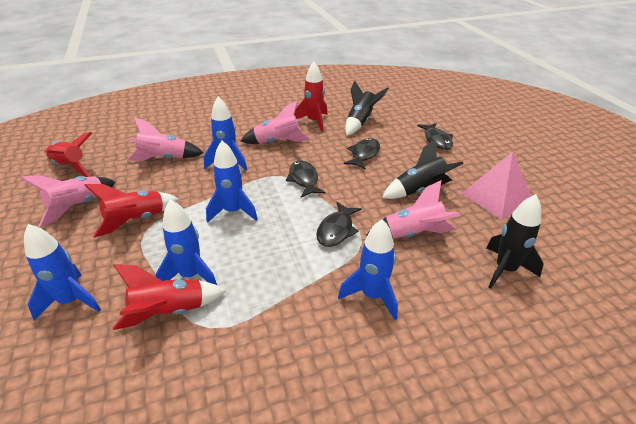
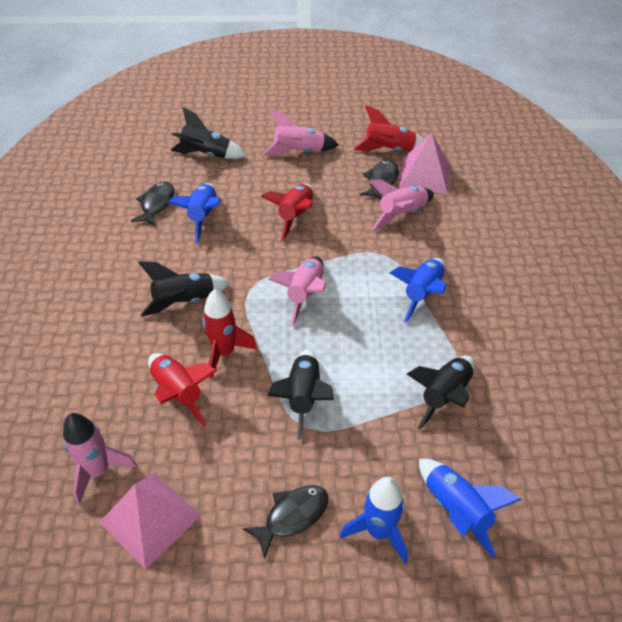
black fish: [286,160,326,197] [316,202,362,247] [344,138,380,170] [417,123,453,150] = 4 -> [131,182,174,226] [243,485,328,559] [360,160,399,200] = 3
black rocket: [345,80,389,135] [382,139,464,199] [486,194,544,289] = 3 -> [138,261,231,316] [170,107,247,159] [267,350,334,440] [407,356,475,430] = 4
blue rocket: [24,224,101,321] [156,199,217,285] [204,97,247,171] [206,141,258,223] [338,219,398,320] = 5 -> [168,183,220,243] [340,477,408,564] [390,258,447,323] [419,459,522,557] = 4
pink pyramid: [461,152,531,220] = 1 -> [100,473,200,570] [399,132,449,194] = 2

